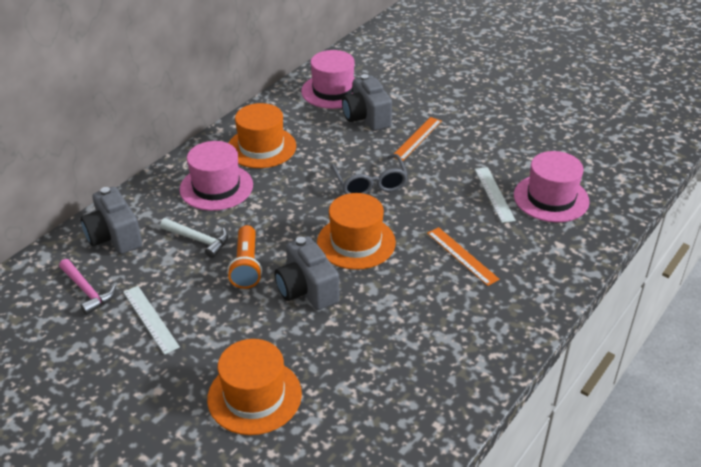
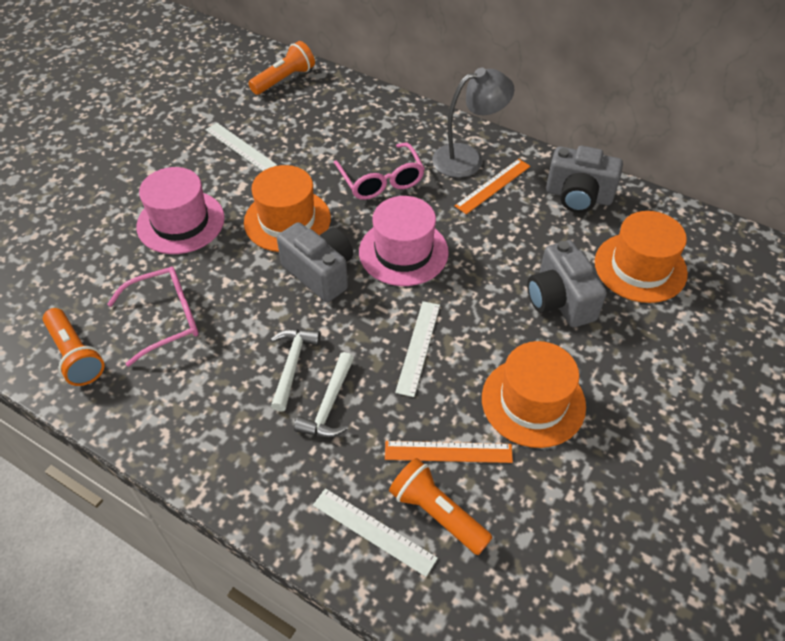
grey glasses: [331,154,408,194] = 1 -> none = 0
grey lamp: none = 0 -> [432,68,515,178] = 1
orange flashlight: [227,225,262,289] = 1 -> [43,308,104,386] [248,41,315,95] [389,458,493,555] = 3
pink glasses: none = 0 -> [107,266,199,367] [334,143,425,200] = 2
pink hammer: [59,259,116,315] = 1 -> none = 0
pink hat: [179,141,253,211] [301,50,355,109] [514,151,590,223] = 3 -> [136,167,225,254] [359,196,449,286] = 2
white hammer: [160,218,229,258] = 1 -> [271,329,321,412] [294,352,354,437] = 2
white ruler: [123,286,180,355] [475,167,516,223] = 2 -> [205,123,277,171] [313,488,438,577] [395,301,440,397] = 3

